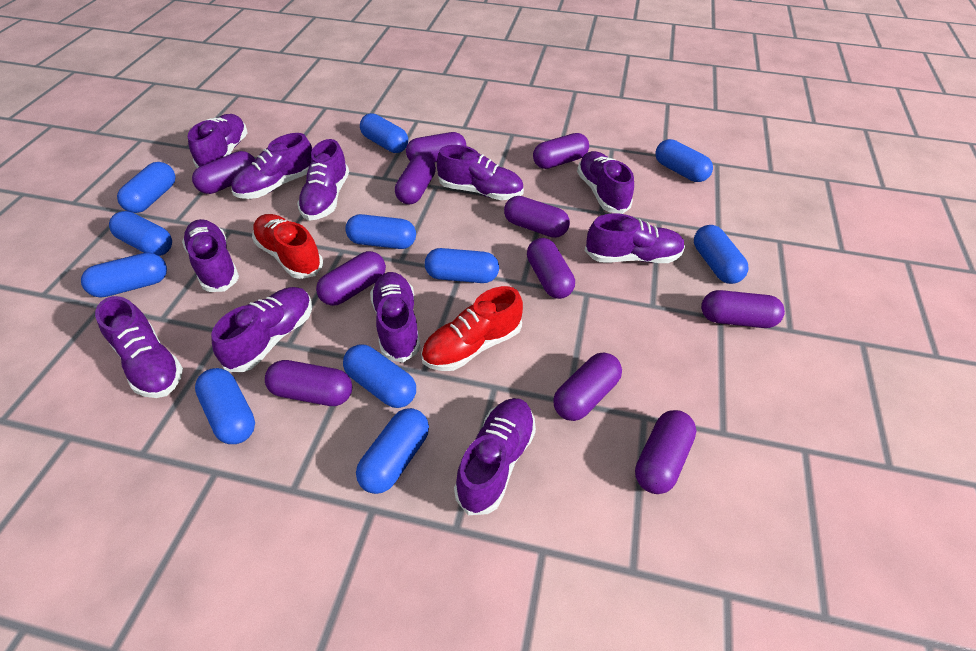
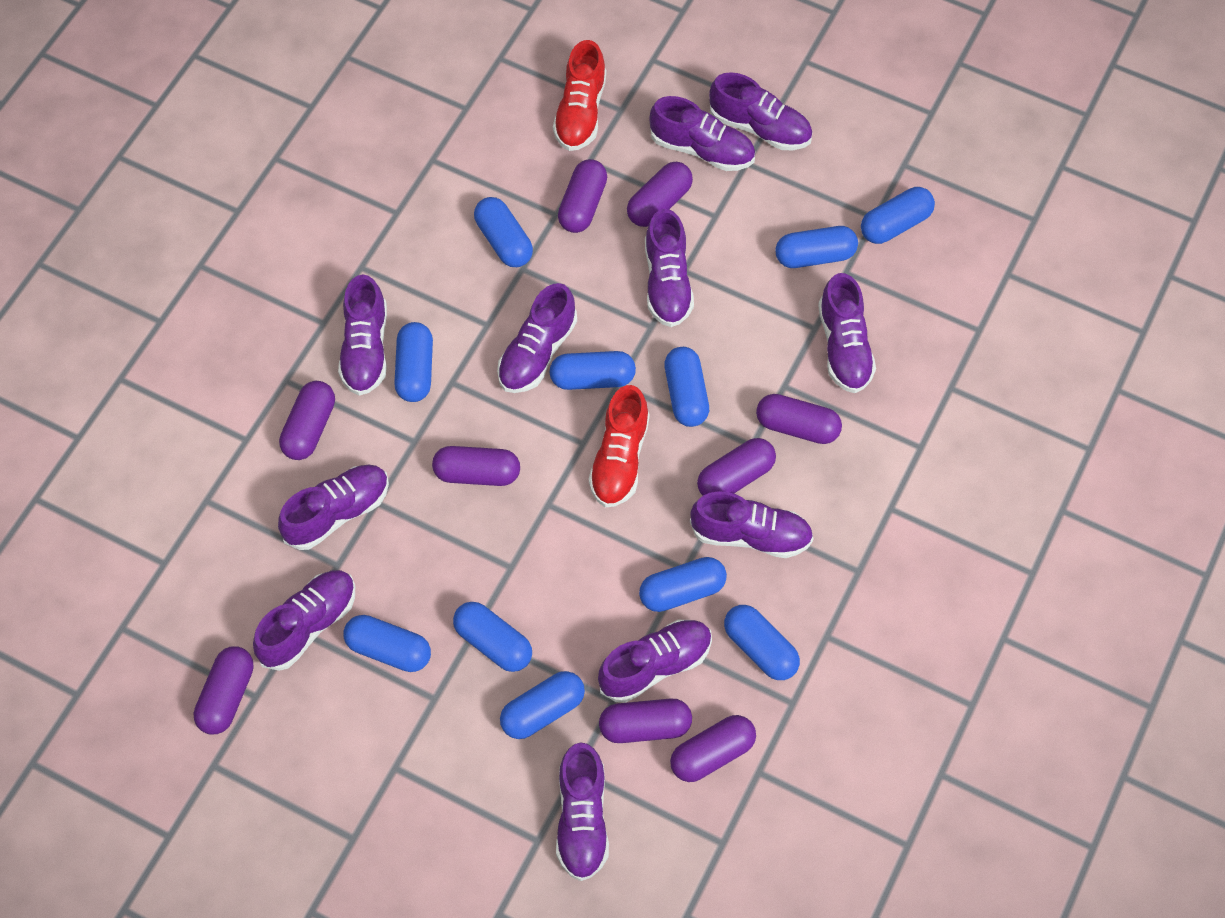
purple capsule: [192,151,255,194] [265,360,352,406] [316,251,386,306] [395,154,436,205] [406,132,466,163] [504,196,570,238] [527,238,575,299] [533,133,589,169] [553,353,622,421] [635,410,697,494] [701,290,785,328] = 11 -> [193,646,254,735] [279,381,335,460] [432,446,520,486] [558,159,607,233] [599,698,692,743] [627,162,693,227] [670,715,756,782] [697,438,776,496] [756,394,842,444] = 9

